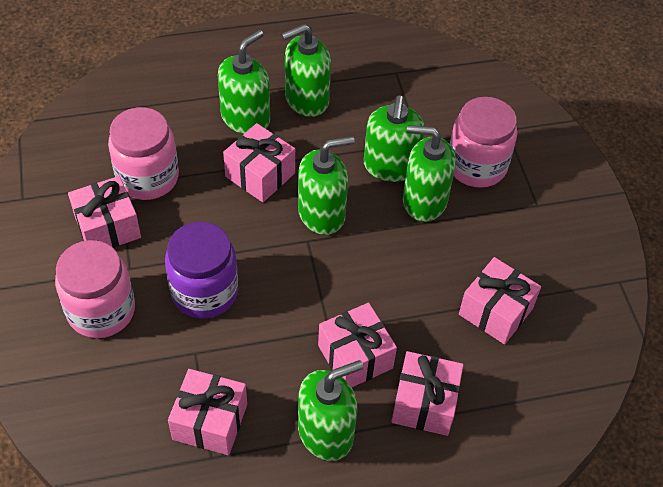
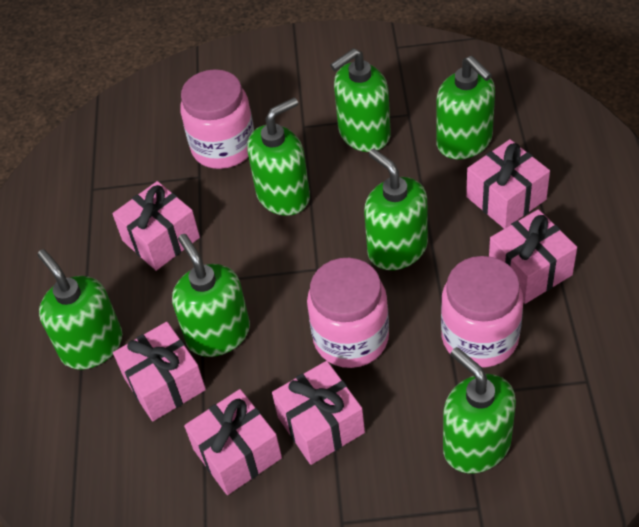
green soap dispenser: [218,30,270,134] [281,24,331,117] [298,136,355,235] [298,360,363,461] [364,96,424,182] [403,125,456,222] = 6 -> [37,249,123,370] [172,234,250,357] [247,98,310,216] [330,48,391,152] [364,149,428,270] [436,56,495,159] [443,347,516,474] = 7
purple jar: [165,222,238,319] = 1 -> none = 0

